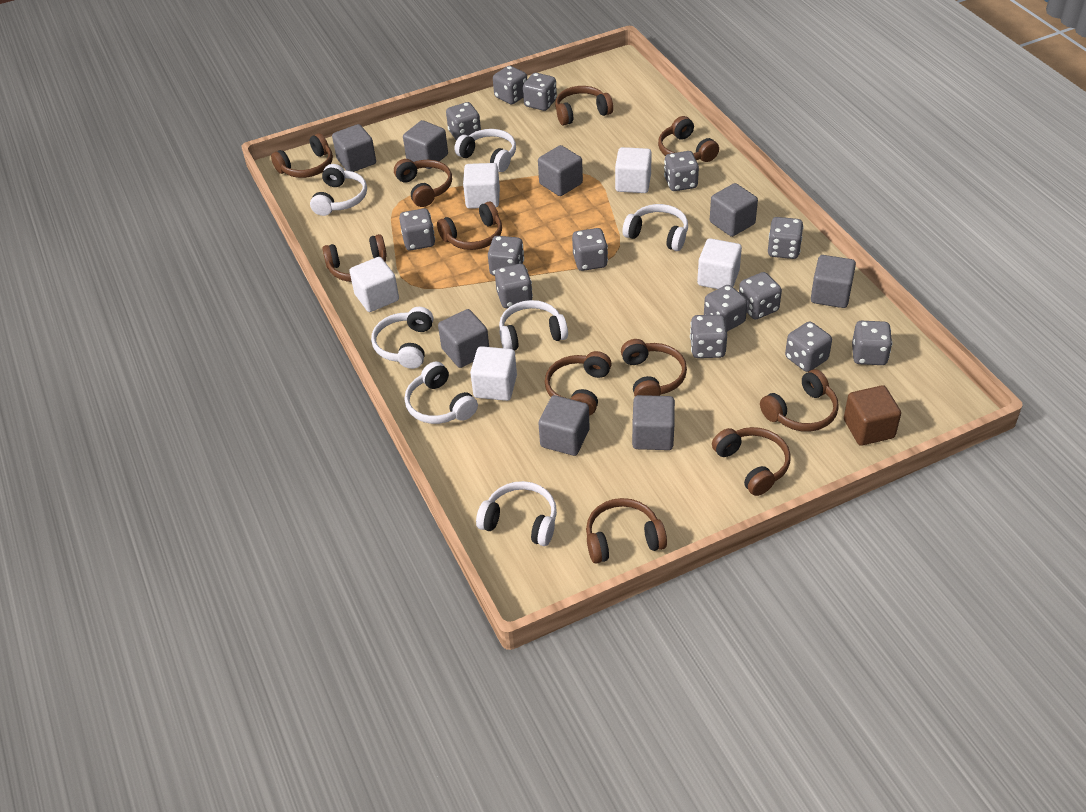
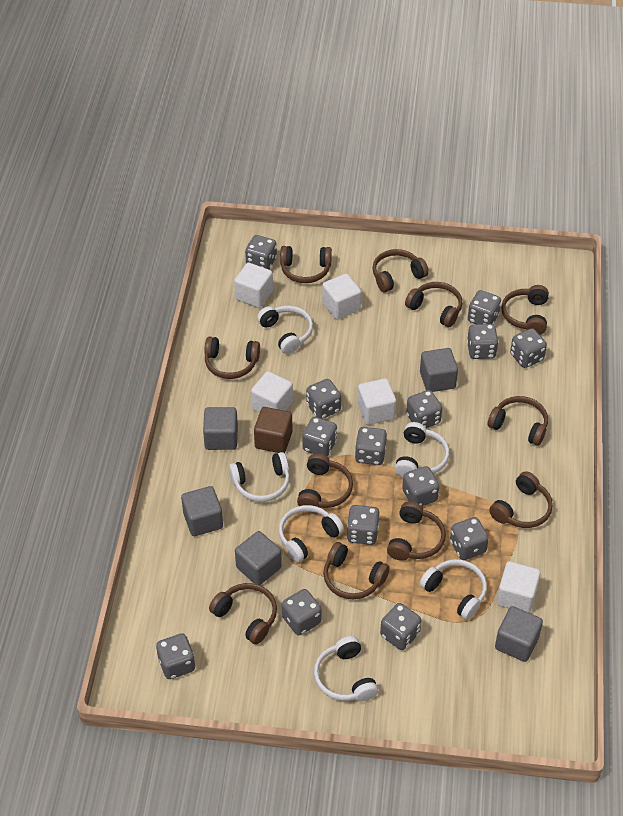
grey cube: [332,124,376,172] [403,120,448,169] [438,309,489,368] [538,145,583,196] [539,395,590,456] [632,395,675,450] [710,183,758,237] [811,255,856,308] = 8 -> [181,486,223,536] [203,407,238,450] [235,531,282,585] [420,348,458,392] [495,606,543,662] = 5
white headphones: [310,164,367,216] [371,307,433,369] [405,361,478,424] [454,129,516,172] [476,481,557,546] [499,300,568,350] [622,204,688,251] = 7 -> [229,452,290,502] [257,306,313,354] [279,505,344,562] [314,636,379,702] [395,422,449,477] [420,559,487,620] = 6

